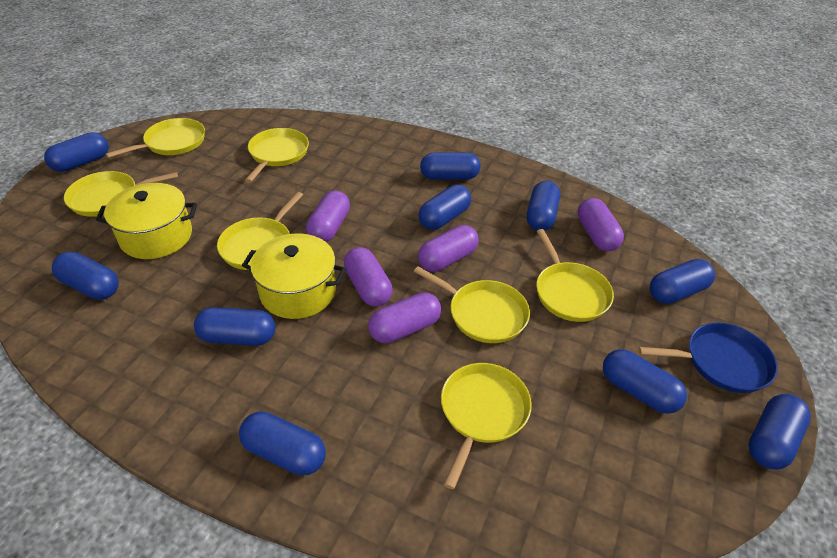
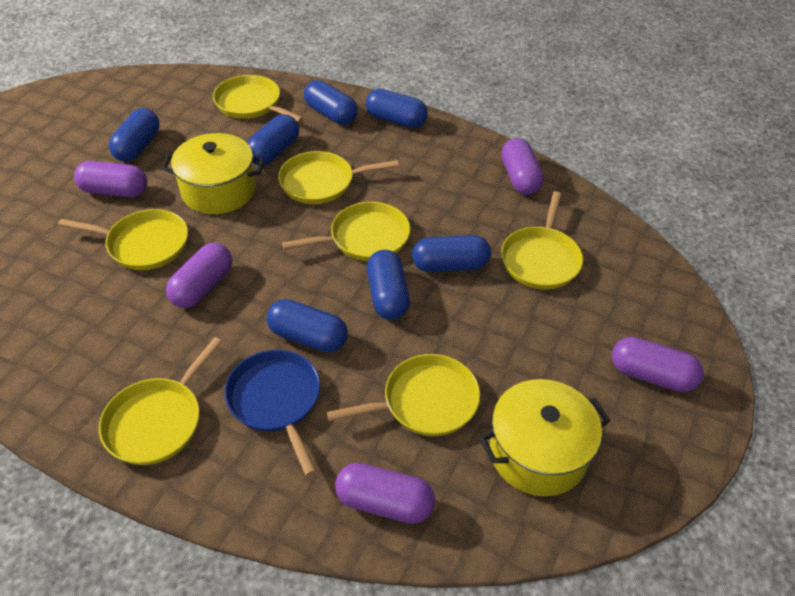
blue capsule: [44,132,109,172] [52,252,119,300] [194,307,275,346] [239,411,326,475] [419,185,471,230] [420,152,480,180] [527,181,560,231] [603,349,687,414] [650,259,715,304] [749,394,811,470] = 10 -> [109,108,159,162] [247,114,299,165] [267,299,348,353] [304,80,358,125] [366,89,428,128] [367,250,410,320] [412,235,491,272] = 7

